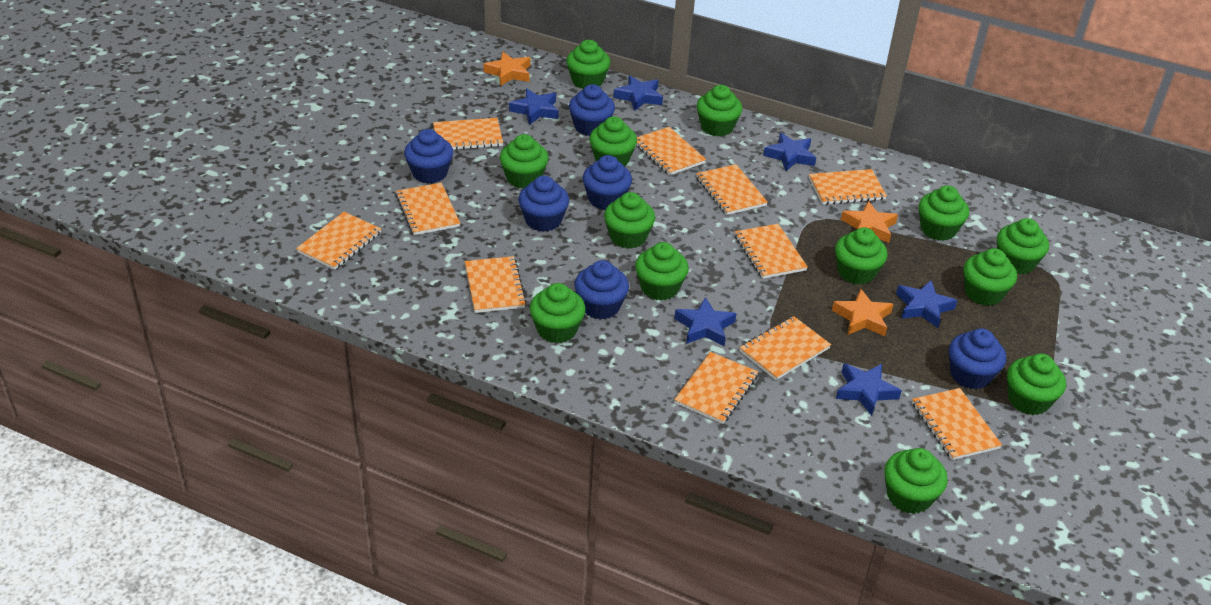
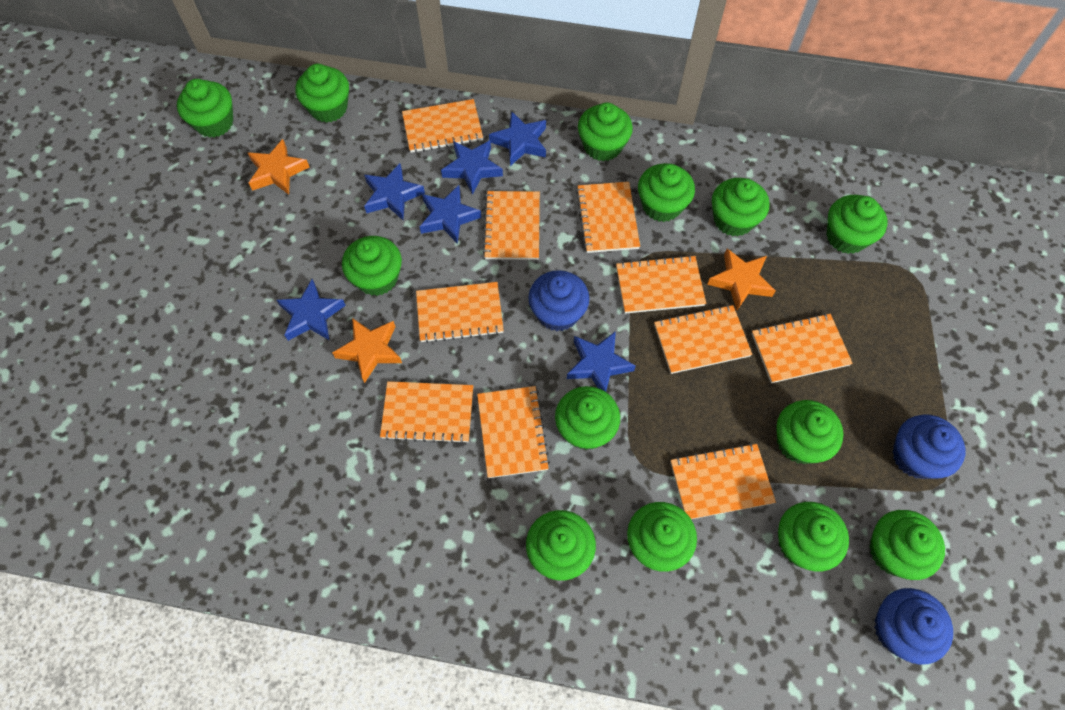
blue cupcake: [404,129,453,184] [518,176,569,232] [569,84,615,136] [574,260,629,320] [583,155,632,210] [949,328,1006,389] = 6 -> [528,270,590,331] [874,588,953,665] [893,415,966,479] = 3
orange notebook: [296,212,381,270] [396,183,460,235] [433,118,503,150] [465,256,527,313] [636,127,706,175] [674,352,758,424] [696,164,768,215] [735,224,808,279] [739,316,831,380] [809,169,887,205] [912,388,1002,460] = 11 -> [380,381,473,444] [402,99,483,153] [416,282,504,343] [477,386,550,478] [483,191,540,260] [576,182,640,253] [616,255,706,314] [654,305,752,374] [670,443,776,519] [752,313,853,383] = 10

